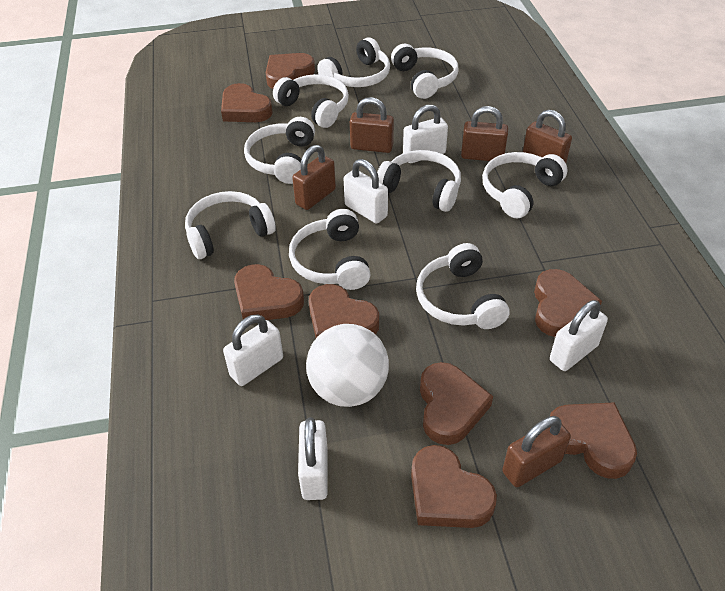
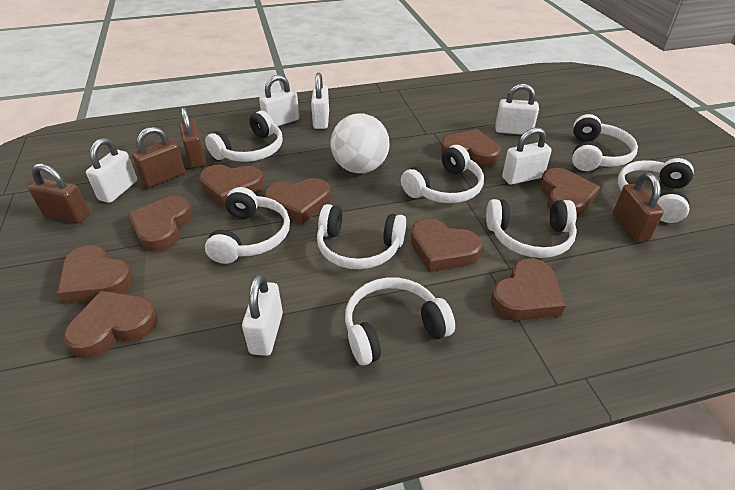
brown heart: [221,83,273,122] [234,264,304,320] [266,53,315,89] [309,284,379,338] [411,445,497,528] [420,362,493,445] [534,269,602,337] [550,402,637,479] = 8 -> [57,245,134,304] [64,291,158,359] [128,196,193,252] [199,164,264,207] [264,178,331,224] [411,219,482,272] [441,129,501,167] [491,258,565,321] [540,168,600,217] = 9
brown padlock: [292,145,336,210] [350,97,394,153] [461,106,508,161] [502,416,571,487] [523,110,572,163] = 5 -> [28,164,90,223] [132,127,185,188] [179,107,206,168] [613,173,664,242] = 4
white headphones: [185,191,276,259] [244,117,315,184] [273,74,349,128] [289,209,371,290] [317,38,390,87] [377,150,461,212] [391,44,459,99] [416,243,510,329] [482,152,568,218] = 9 -> [205,111,283,162] [205,187,290,264] [317,204,406,270] [345,278,455,365] [401,145,484,203] [486,199,577,258] [572,114,638,171] [618,158,694,223] = 8
white padlock: [223,314,283,386] [298,417,328,500] [344,159,388,224] [403,104,448,163] [550,300,608,371] = 5 -> [86,138,137,203] [242,274,283,356] [259,75,299,126] [311,73,329,129] [495,83,539,135] [502,127,552,185] = 6

